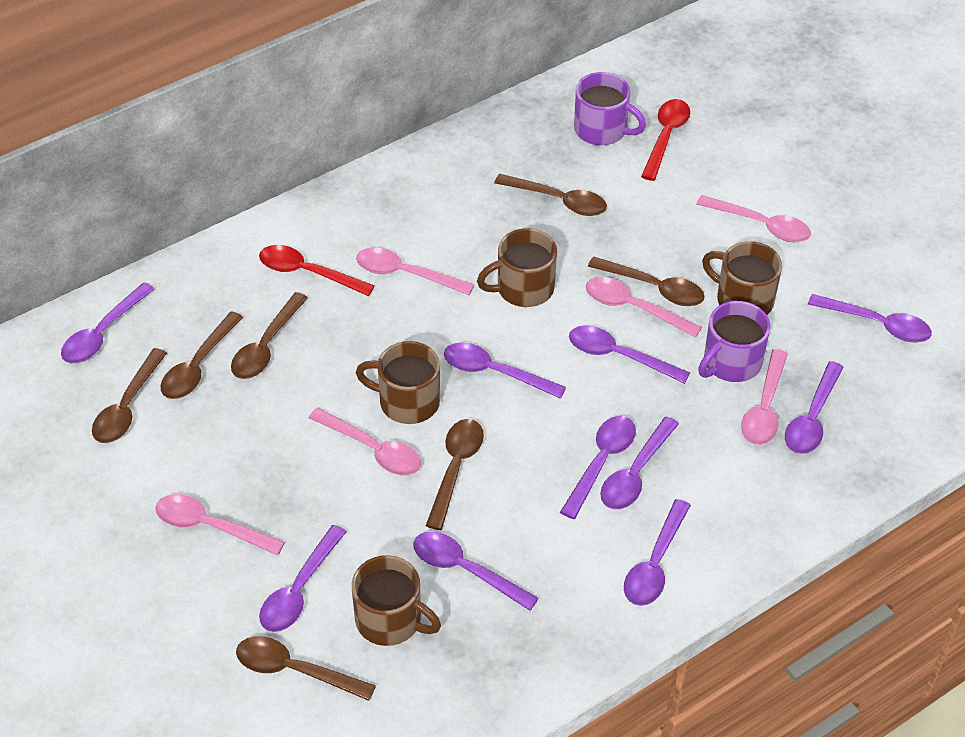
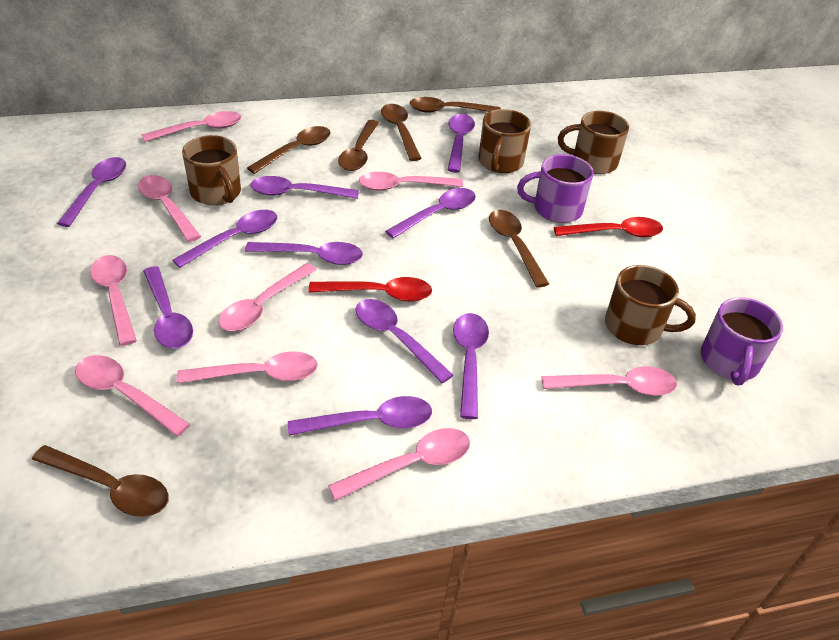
brown spoon: [92,348,167,443] [161,311,243,399] [231,292,308,379] [236,636,376,701] [426,419,484,530] [494,174,607,216] [588,256,705,306] = 7 -> [32,445,169,517] [247,126,331,174] [338,120,379,171] [381,104,422,161] [410,97,501,113] [489,210,549,288] = 6
pink spoon: [155,494,285,556] [309,408,421,475] [356,247,474,295] [586,277,702,338] [696,195,811,242] [741,349,788,445] = 6 -> [75,355,190,437] [90,255,137,346] [138,175,201,242] [142,111,241,142] [177,351,318,384] [218,263,317,331] [328,428,470,501] [359,172,463,191] [541,366,677,396] = 9

